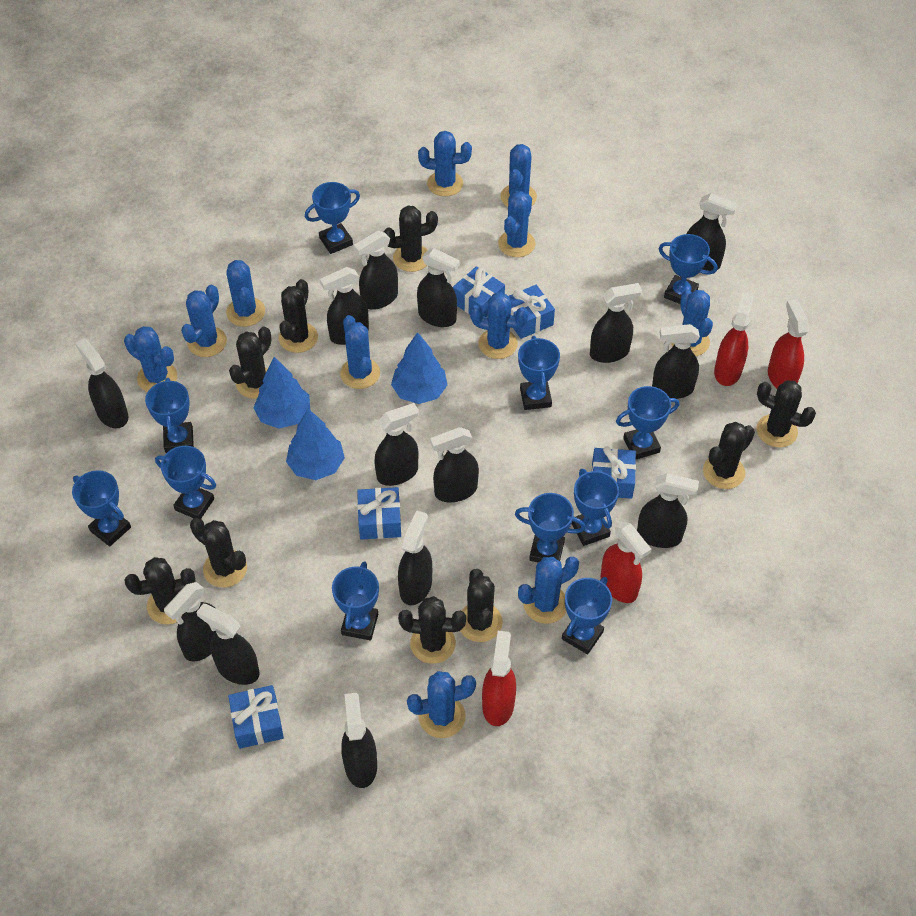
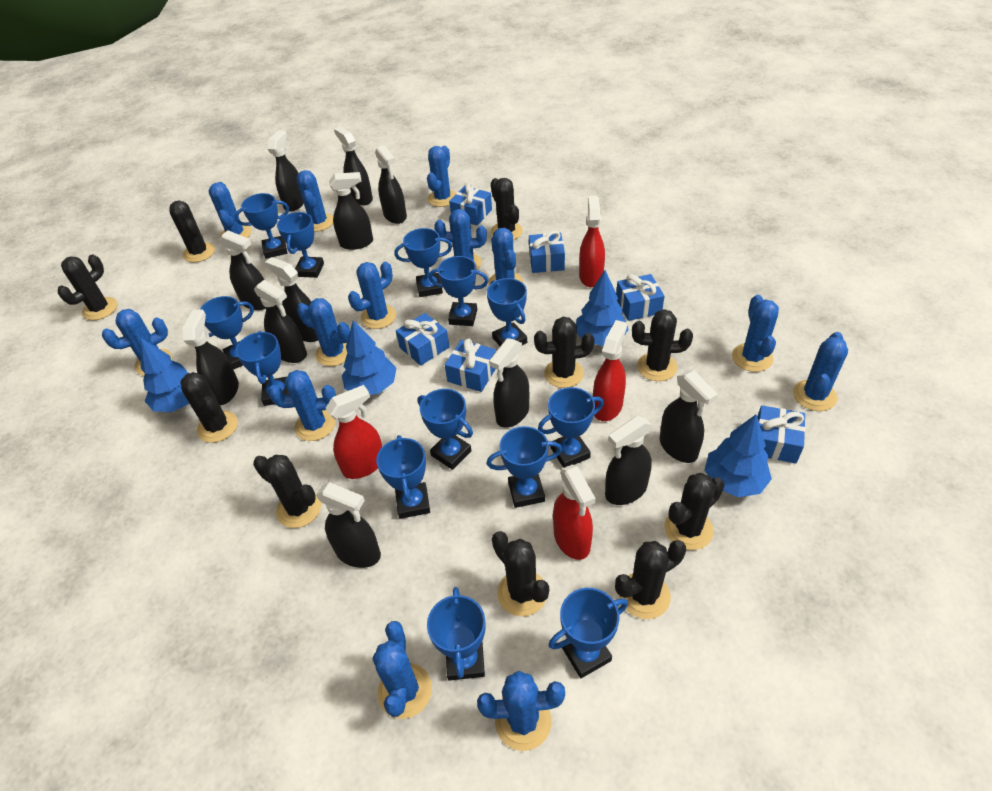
black cactus: [125,557,196,625] [190,518,247,588] [229,327,272,399] [279,279,318,353] [384,206,438,272] [398,596,466,664] [460,569,503,642] [703,422,755,489] [757,380,816,448] = 9 -> [58,255,117,320] [169,201,215,263] [180,372,238,443] [253,455,321,528] [491,178,523,240] [492,531,549,616] [534,317,595,388] [615,540,686,619] [632,309,693,381] [664,473,725,550] = 10
black spray bottle: [75,339,128,428] [164,582,216,662] [196,604,260,685] [320,267,369,345] [341,693,377,788] [354,231,398,310] [374,403,419,486] [398,510,432,605] [417,248,460,327] [430,427,479,502] [590,283,642,363] [637,473,699,548] [652,324,700,399] [687,193,738,271] = 14 -> [182,309,239,405] [219,230,266,310] [254,280,307,363] [265,257,318,342] [267,130,304,212] [316,482,381,568] [329,172,373,250] [334,126,373,205] [375,145,407,224] [489,338,529,428] [605,416,652,505] [659,370,718,463] = 12
blue cactus: [124,326,177,392] [181,285,227,357] [226,260,265,327] [340,315,380,389] [407,671,476,738] [418,131,472,197] [470,292,529,359] [498,191,535,257] [500,144,537,207] [518,557,579,624] [671,290,713,356] = 11 -> [102,309,173,376] [209,182,252,238] [268,370,336,441] [296,170,333,232] [297,298,350,366] [348,262,396,329] [373,621,432,719] [427,146,456,207] [434,209,487,270] [477,671,565,751] [488,228,523,285] [732,295,779,372] [793,332,848,411] = 13
blue gift: [228,685,284,749] [357,487,401,539] [453,266,505,317] [509,285,555,339] [592,446,636,499] = 5 -> [396,313,449,366] [445,339,496,392] [449,183,492,226] [529,231,565,273] [616,274,665,321] [757,405,805,464] = 6
blue tree: [254,357,310,429] [286,409,345,480] [391,332,448,404] = 3 -> [140,338,190,412] [342,320,396,395] [576,270,629,346] [704,415,772,497] = 4
blue trophy: [72,470,131,547] [145,378,194,453] [155,446,216,519] [305,182,360,254] [332,561,379,640] [515,493,586,563] [518,336,560,410] [562,577,612,654] [571,469,619,546] [616,386,679,459] [658,234,718,304] = 11 -> [200,296,254,369] [234,193,289,259] [236,331,289,406] [277,212,324,278] [376,435,430,519] [394,228,452,297] [418,389,473,470] [427,587,486,681] [429,256,488,326] [487,278,527,346] [487,426,562,508] [538,387,604,468] [549,588,628,678] = 13

